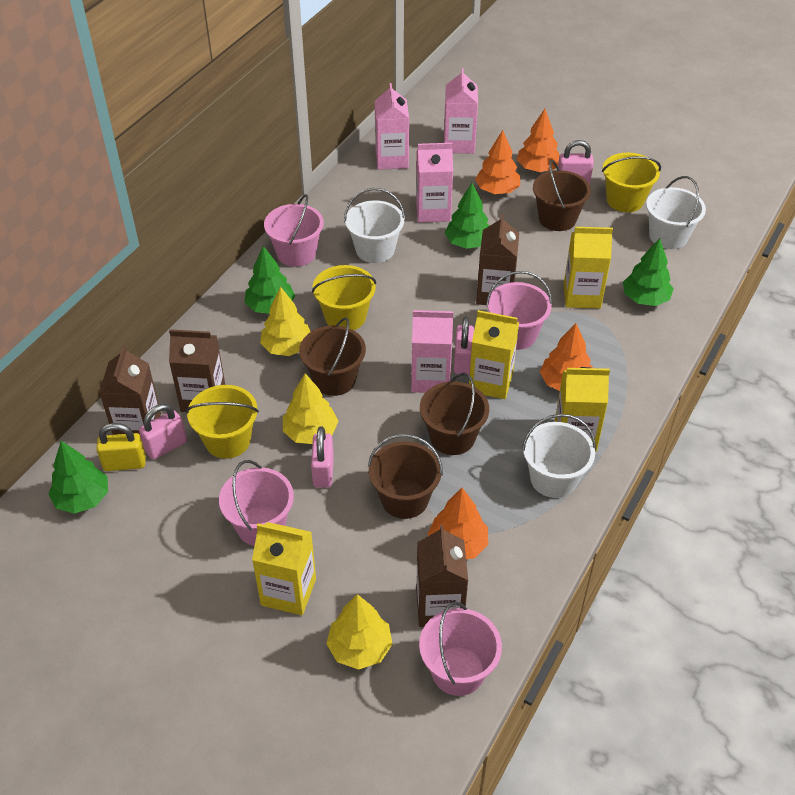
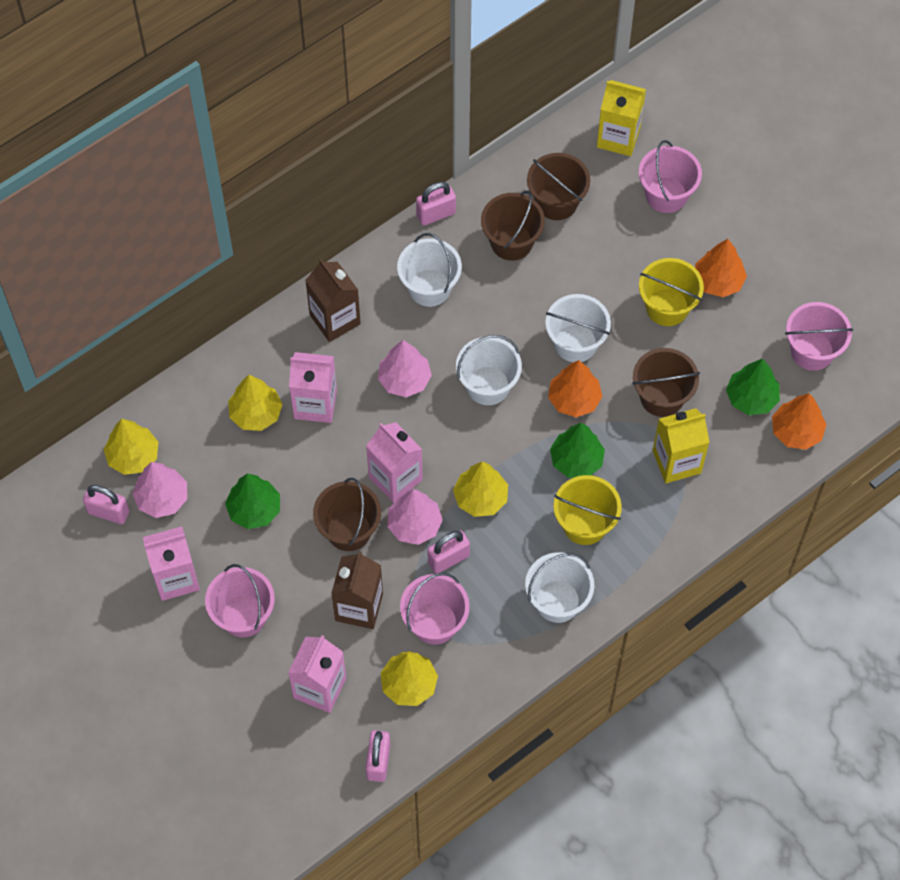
brown carton: [99,346,161,437] [169,329,225,412] [416,525,468,627] [476,214,519,305] = 4 -> [305,259,361,342] [331,551,383,629] = 2
green tree: [48,441,108,514] [244,246,295,314] [445,183,490,249] [623,238,674,306] = 4 -> [225,474,280,529] [550,423,605,478] [726,359,780,415] = 3
orange tree: [428,488,488,559] [475,130,520,194] [517,109,560,172] [540,323,593,391] = 4 -> [548,360,603,417] [695,239,747,297] [772,393,827,450] = 3
pink tree: none = 0 -> [132,462,187,518] [378,340,432,397] [387,489,443,545] = 3
white bucket: [344,188,405,263] [522,414,596,498] [646,176,706,249] = 3 -> [397,233,462,307] [456,335,522,405] [525,552,594,623] [545,294,611,362] = 4
yellow bucket: [186,385,259,459] [312,265,376,330] [602,153,661,212] = 3 -> [553,475,622,545] [639,258,704,326] = 2
yellow carton: [252,522,316,615] [469,310,519,399] [555,367,610,451] [564,227,613,309] = 4 -> [597,80,646,156] [653,408,709,483] = 2
yellow padlock: [96,423,146,471] = 1 -> none = 0
yellow tree: [260,287,311,356] [283,373,338,444] [326,594,392,670] = 3 -> [104,419,158,475] [228,375,282,431] [381,651,438,706] [453,462,508,517] = 4

